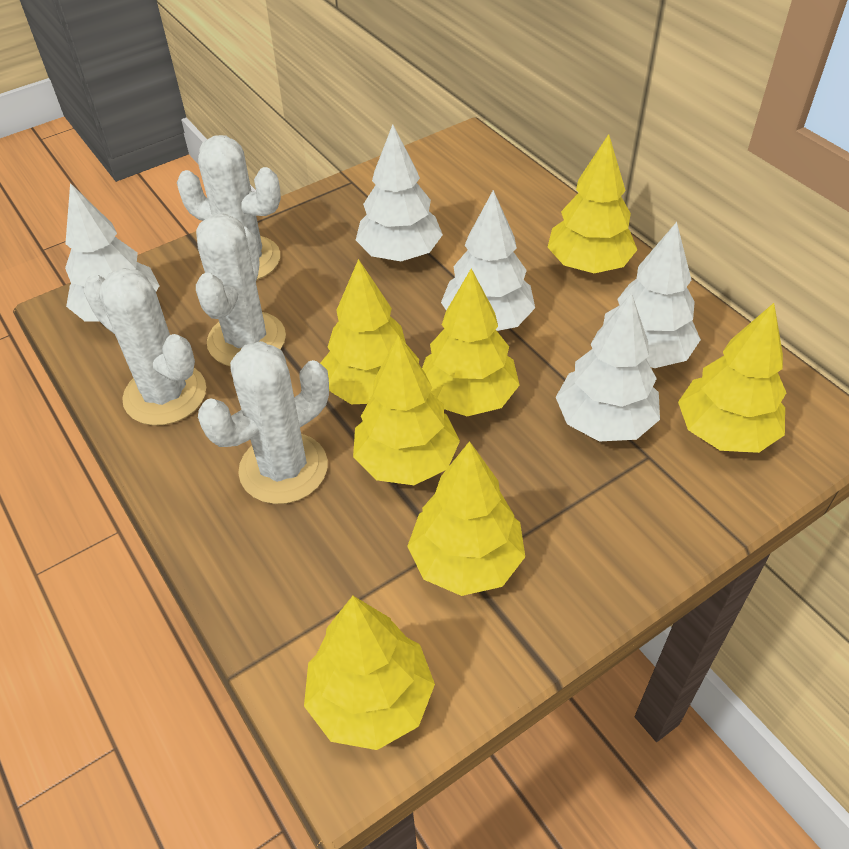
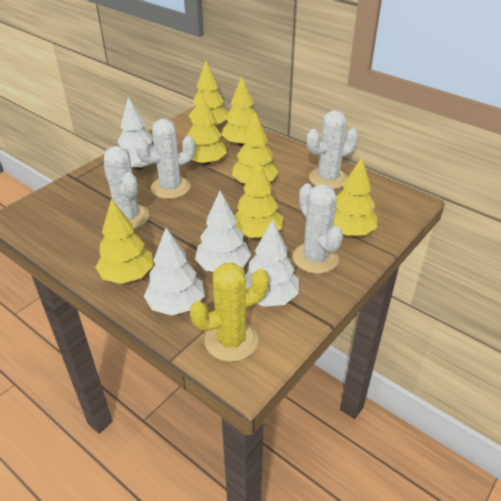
white tree: [65,183,159,322] [356,124,443,261] [441,190,535,331] [556,293,660,442] [603,222,701,368] = 5 -> [117,97,154,170] [144,228,205,316] [195,191,251,272] [245,220,299,307] = 4
yellow cactus: none = 0 -> [189,263,269,362] = 1

